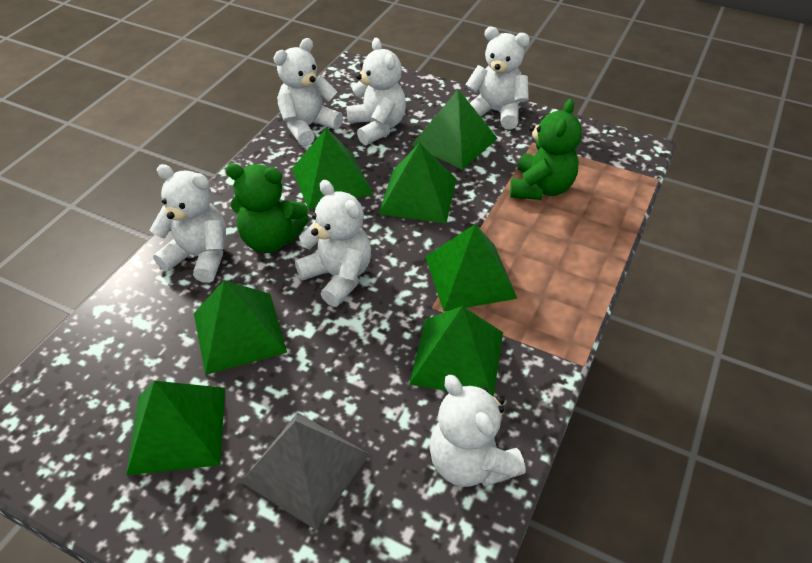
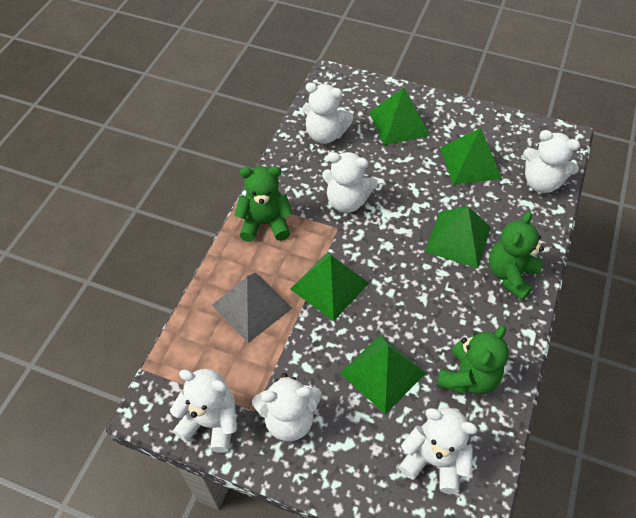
green pyramid: [126,381,225,475] [194,280,287,375] [292,128,373,210] [379,142,457,223] [409,306,503,396] [412,89,498,170] [425,224,518,311] = 7 -> [290,254,369,321] [340,335,426,414] [369,88,430,145] [425,206,491,269] [440,128,502,185] = 5
green teddy bear: [225,163,309,253] [510,99,582,200] = 2 -> [234,166,293,242] [436,325,509,394] [489,211,544,300] = 3

